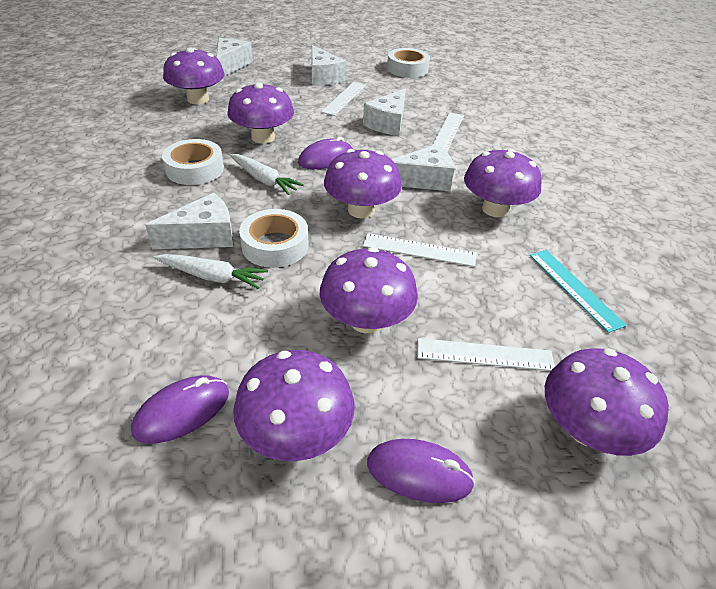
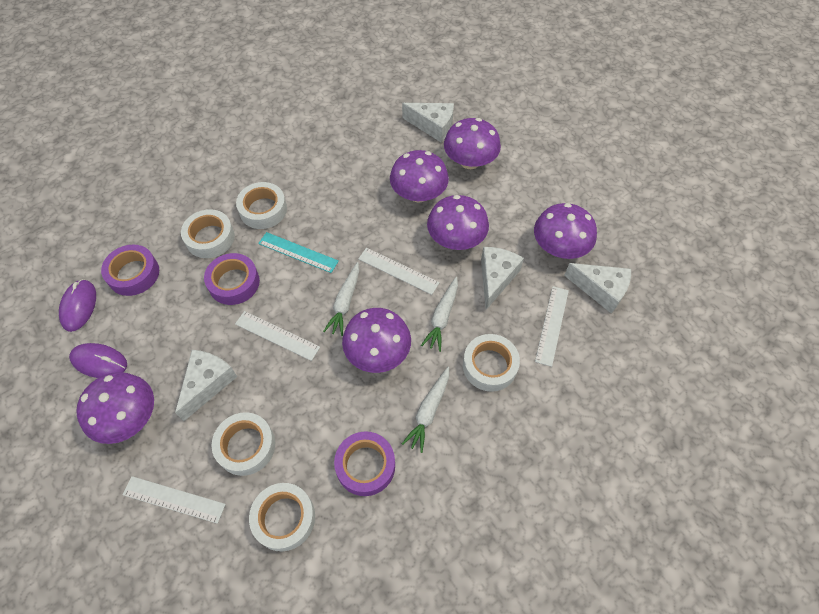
purple mouse: [131,375,229,443] [298,137,353,169] [367,439,475,503] = 3 -> [59,279,96,332] [69,343,127,378] = 2
purple mushroom: [163,47,225,104] [227,82,294,144] [233,350,355,461] [320,247,418,333] [324,149,402,218] [464,149,542,217] [545,348,669,456] = 7 -> [76,372,154,444] [342,308,411,373] [390,150,449,202] [427,195,489,250] [444,118,501,169] [534,203,597,259] = 6
purple tape: none = 0 -> [101,245,159,296] [204,253,260,305] [334,431,395,496] = 3
white carrot: [153,254,268,289] [230,154,304,195] = 2 -> [323,262,359,336] [402,367,449,453] [421,277,458,352] = 3
white cheese: [145,193,233,250] [216,38,253,76] [312,45,346,86] [363,88,406,136] [391,144,455,191] = 5 -> [175,350,237,421] [402,103,454,142] [481,247,524,310] [564,263,631,313] = 4
white tape: [162,139,224,185] [239,209,309,268] [387,48,430,78] = 3 -> [181,209,235,258] [212,412,275,476] [236,182,287,229] [249,483,315,552] [463,334,520,392] = 5

